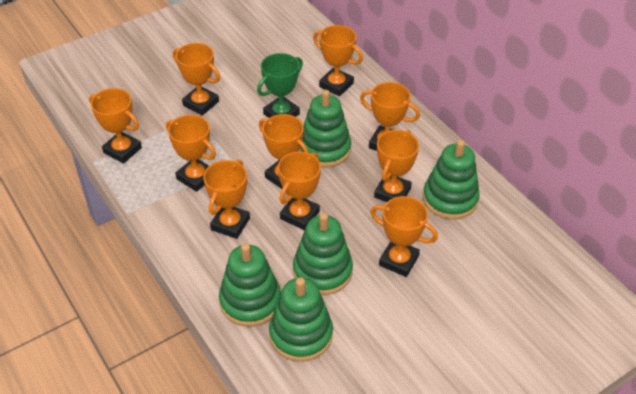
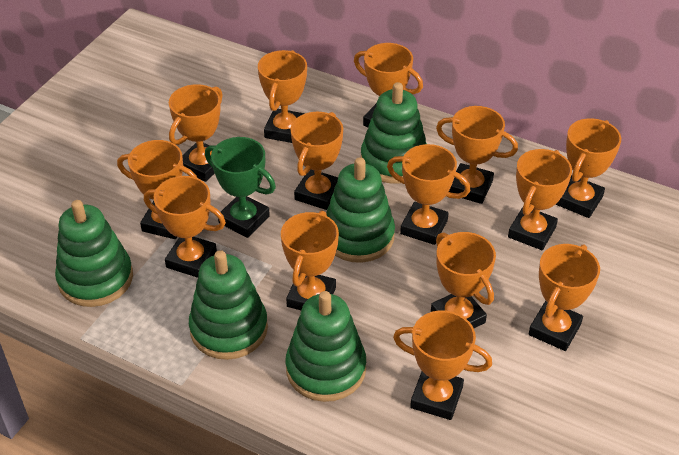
orange trophy: [89,88,142,164] [166,115,216,192] [173,43,220,115] [203,160,250,239] [259,114,308,189] [278,152,321,230] [313,25,363,96] [360,82,420,151] [371,196,438,277] [374,130,419,202] = 10 -> [117,140,197,239] [144,176,226,278] [169,84,223,182] [258,50,307,143] [281,210,339,310] [291,112,343,210] [354,43,423,128] [387,144,470,245] [393,310,492,420] [431,232,496,328] [436,106,518,204] [508,149,572,250] [529,244,600,351] [556,118,621,218] = 14

